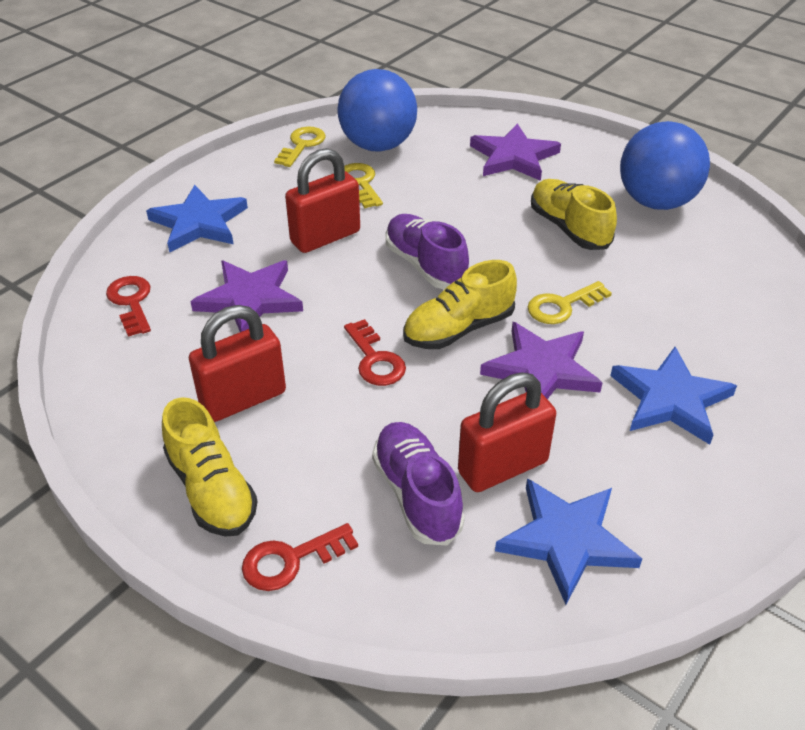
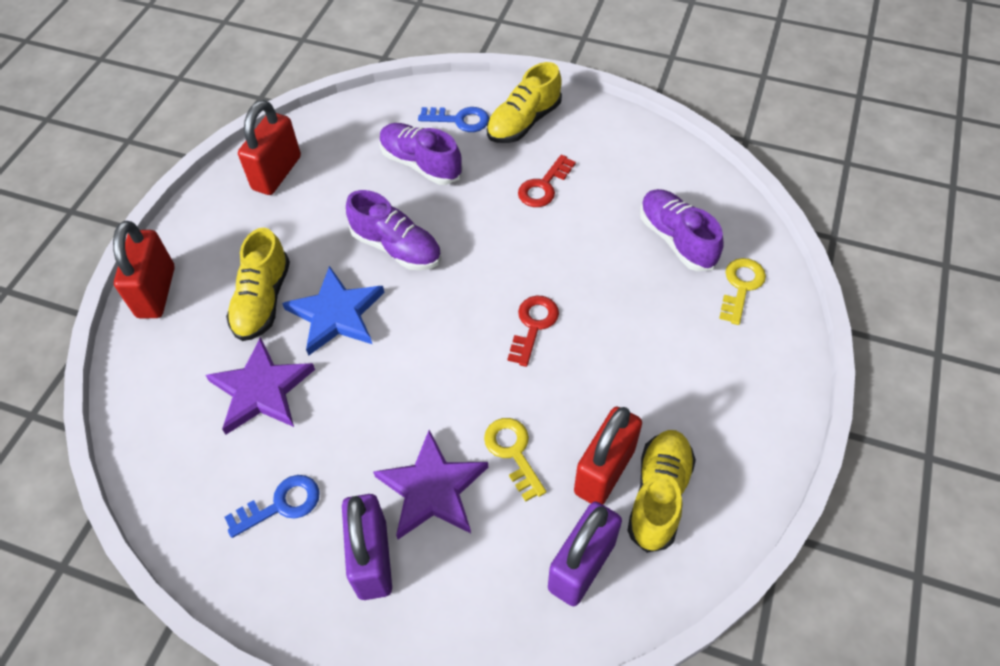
blue ball: [337,69,417,152] [620,121,710,210] = 2 -> none = 0
blue key: none = 0 -> [225,475,320,538] [418,107,489,132] = 2
blue star: [146,185,248,253] [495,479,642,605] [610,347,737,445] = 3 -> [282,266,385,356] = 1
purple padlock: none = 0 -> [342,494,392,600] [548,501,622,606] = 2
purple shoe: [372,422,465,545] [386,214,469,289] = 2 -> [346,190,441,270] [379,123,463,185] [640,189,724,271] = 3
purple star: [190,260,303,332] [470,123,561,181] [480,322,603,399] = 3 -> [205,337,315,434] [373,430,488,539] = 2
red key: [106,276,151,337] [242,523,358,591] [344,319,406,386] = 3 -> [508,295,559,367] [518,155,576,207] = 2
yellow key: [274,127,325,167] [344,163,383,208] [528,281,612,324] = 3 -> [484,418,546,502] [719,258,766,325] = 2

